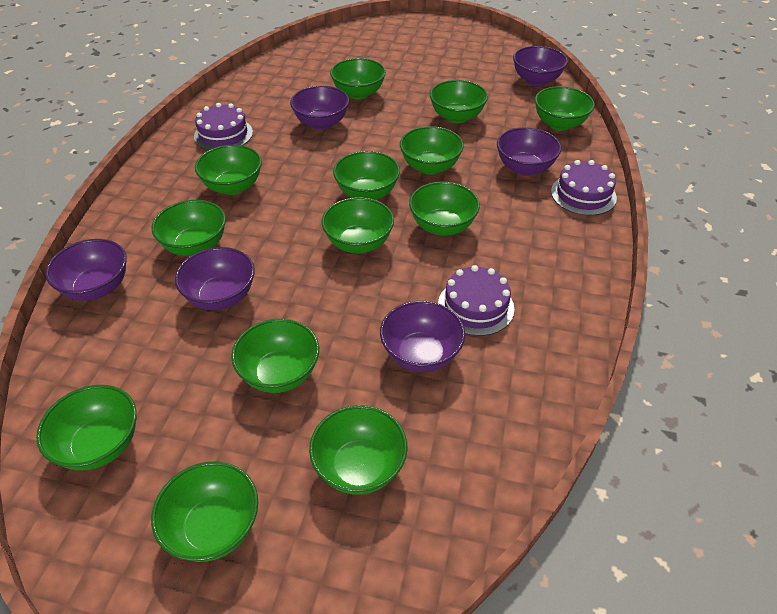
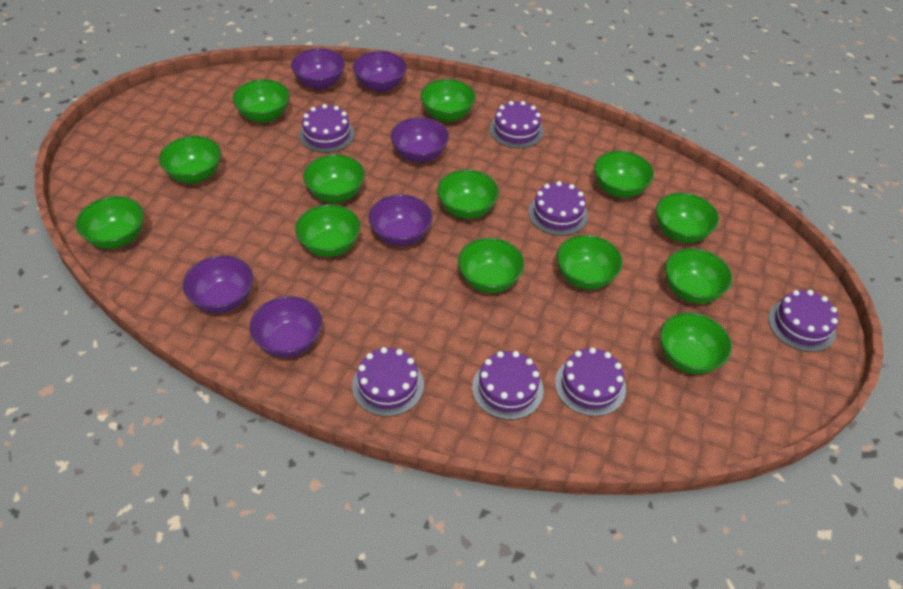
purple cake: [194,103,253,150] [438,265,514,336] [551,160,617,216] = 3 -> [299,104,355,153] [352,347,424,416] [472,351,544,420] [490,101,544,148] [528,181,588,236] [555,347,626,416] [768,290,838,352] = 7

